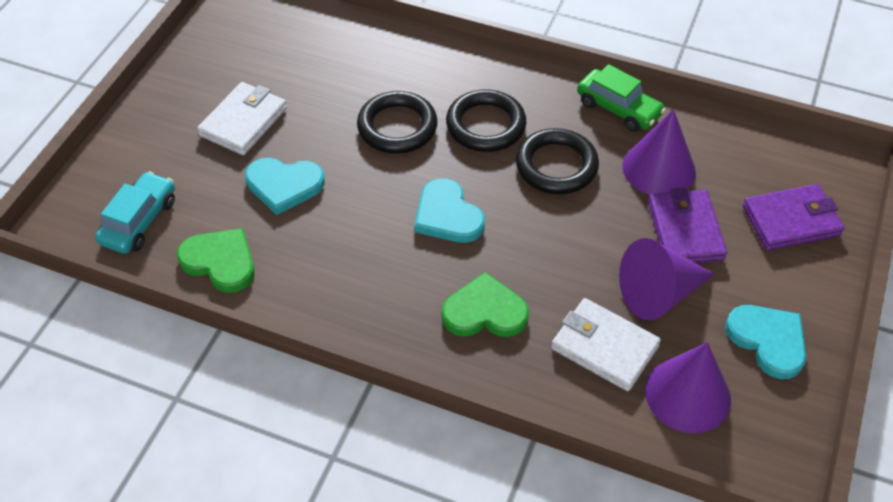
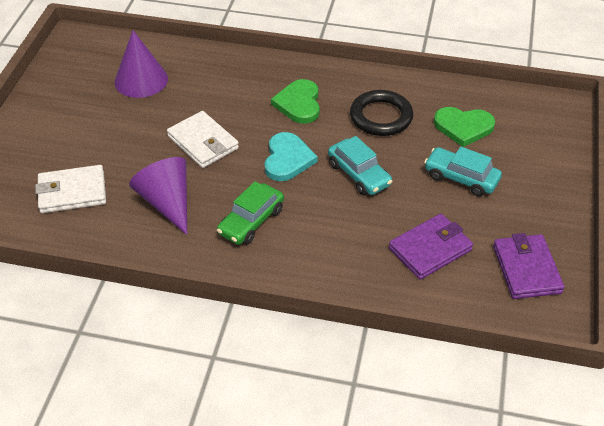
black ring: [357,91,438,154] [446,89,527,152] [516,128,599,194] = 3 -> [350,90,413,136] = 1
purple cone: [619,238,715,320] [622,109,696,195] [645,342,731,433] = 3 -> [114,30,168,98] [129,157,187,235] = 2
turquoise car: [95,171,175,254] = 1 -> [328,136,392,195] [424,146,502,197] = 2
turquoise heart: [245,158,325,215] [415,178,485,243] [725,305,806,379] = 3 -> [265,132,318,181] = 1

